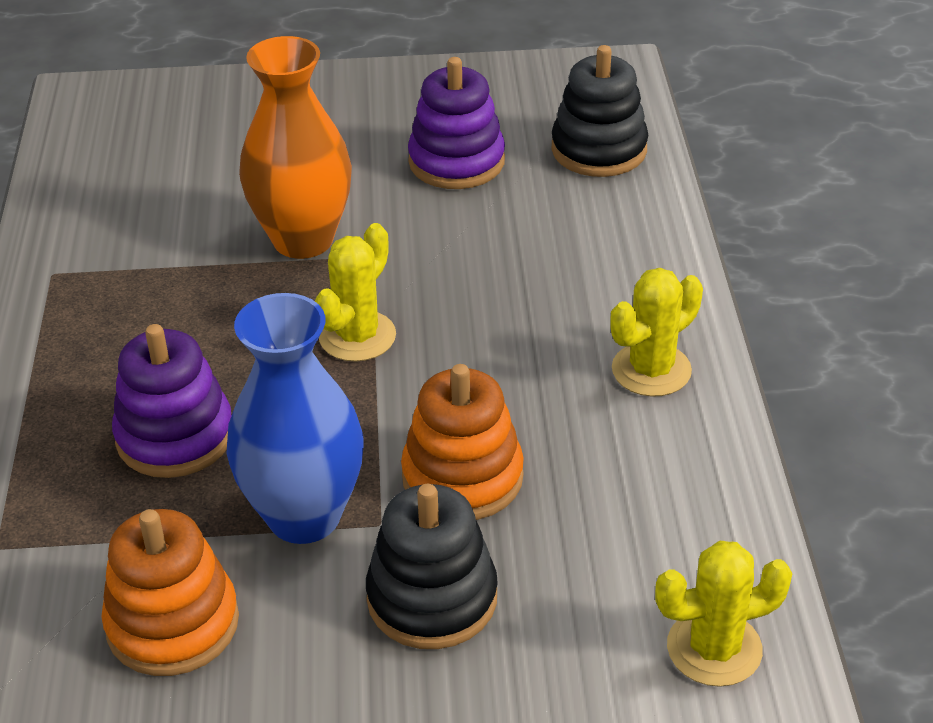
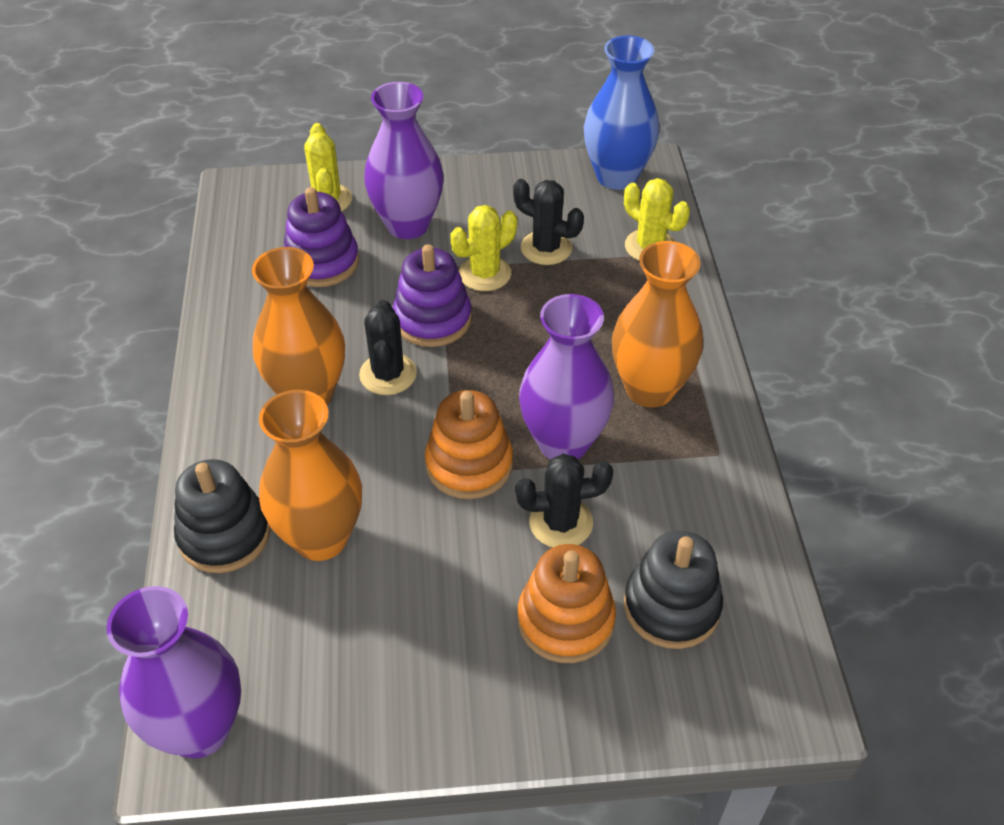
black cactus: none = 0 -> [359,300,417,395] [513,179,584,265] [515,454,613,547] = 3
orange vase: [239,36,352,259] = 1 -> [252,247,345,405] [259,390,362,561] [612,241,703,408] = 3
purple vase: none = 0 -> [107,586,241,758] [364,82,444,239] [519,294,614,459] = 3

